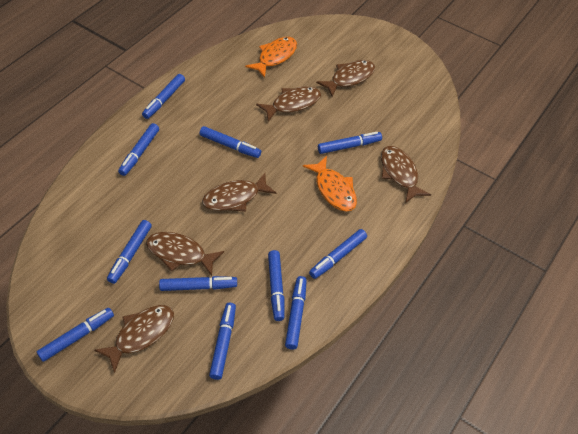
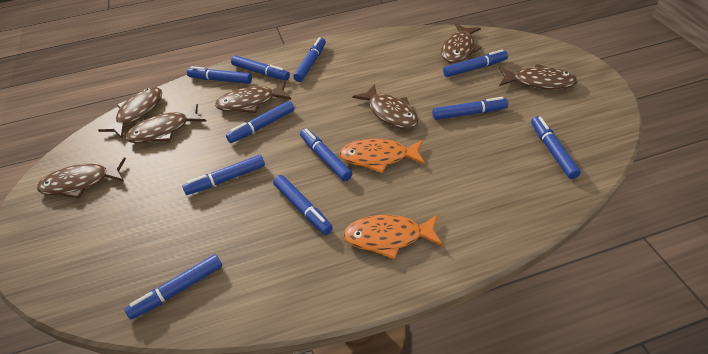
brown fish: [94,305,174,373] [146,232,224,276] [202,173,276,212] [256,86,321,122] [316,60,375,97] [381,146,431,203] = 6 -> [37,157,126,199] [98,87,162,138] [126,104,207,143] [215,81,291,113] [352,84,418,129] [441,24,481,63] [499,64,578,90] = 7

